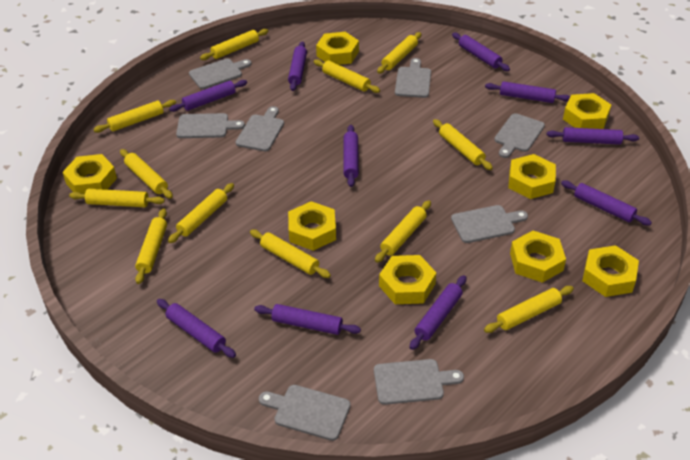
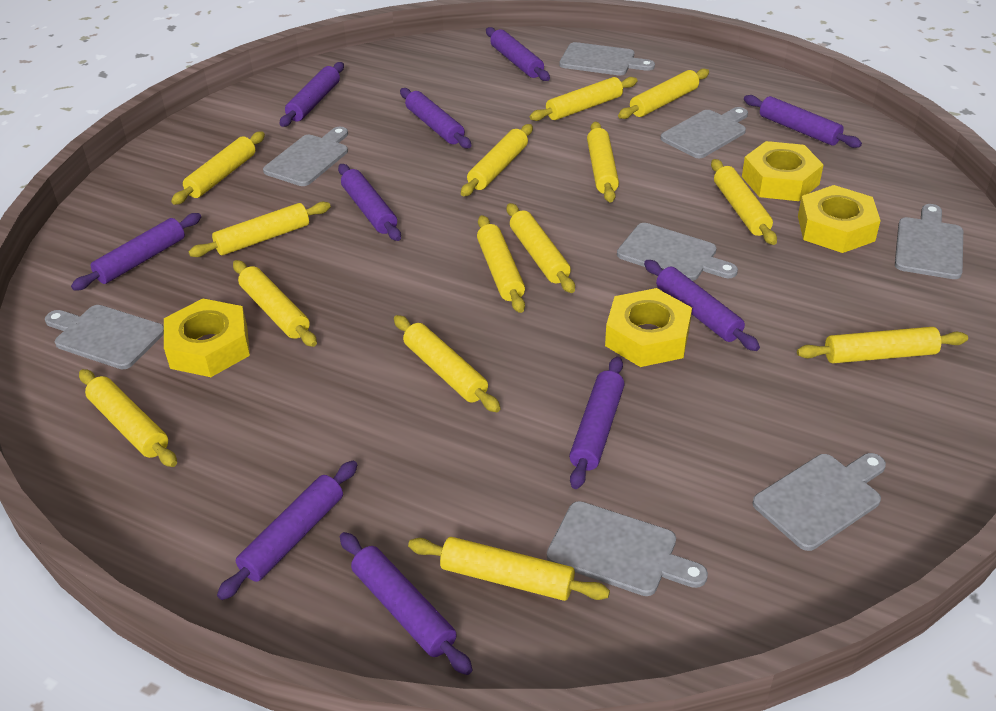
yellow nut: [63,154,117,194] [288,201,336,251] [316,32,359,65] [379,255,437,304] [508,154,556,199] [510,231,566,283] [563,93,611,129] [582,245,639,297] = 8 -> [164,298,250,377] [605,288,692,367] [742,141,824,201] [798,185,881,253] = 4
yellow rolling pin: [69,189,165,207] [93,100,176,133] [120,149,173,199] [135,209,167,284] [168,183,234,243] [200,29,268,60] [250,230,331,278] [314,59,380,93] [375,201,431,263] [377,32,421,74] [433,119,493,170] [484,286,574,333] = 12 -> [79,369,177,467] [171,131,265,205] [188,202,331,257] [233,260,317,347] [394,315,501,412] [408,537,610,601] [461,124,533,196] [477,215,525,313] [507,203,575,293] [530,77,637,121] [587,122,619,203] [618,69,709,119] [711,159,777,245] [797,327,968,363] = 14

